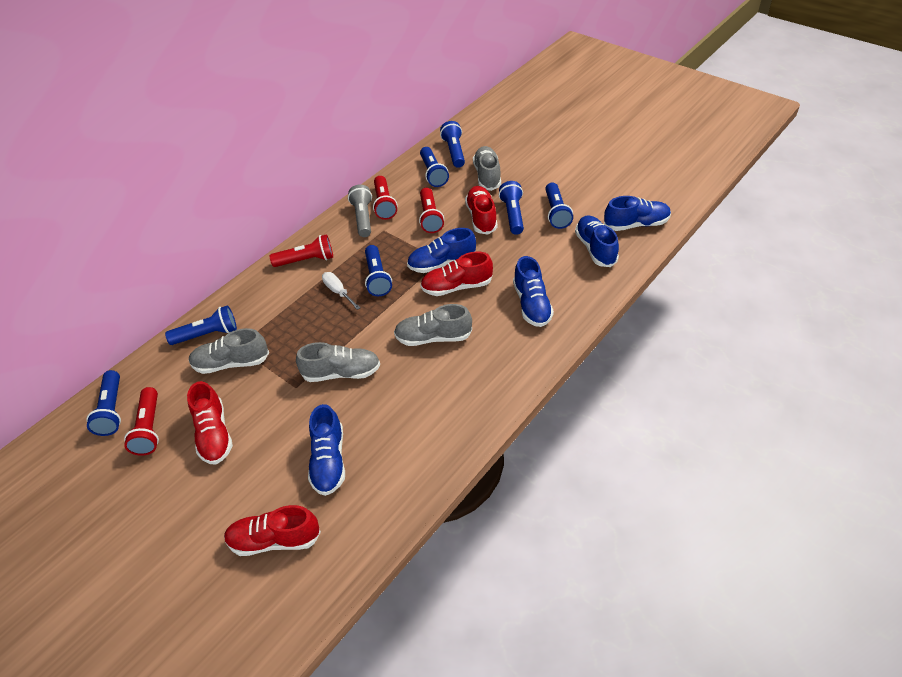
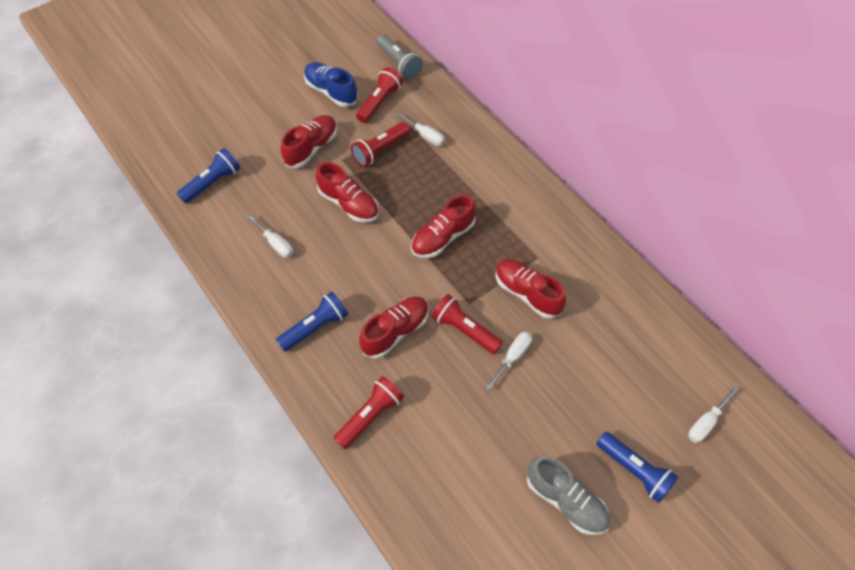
blue flashlight: [86,370,121,436] [165,306,237,345] [365,245,392,296] [420,147,449,187] [440,121,465,168] [499,181,524,235] [546,183,573,229] = 7 -> [177,148,240,203] [276,291,348,352] [596,432,678,503] = 3
blue shoe: [308,404,345,496] [407,228,476,273] [513,256,554,327] [575,215,619,267] [604,196,671,231] = 5 -> [304,62,358,107] = 1
grey shoe: [189,328,269,374] [296,342,380,382] [394,304,472,346] [473,146,501,191] = 4 -> [527,456,610,535] = 1
red shoe: [187,381,233,464] [224,505,321,556] [420,252,493,296] [465,186,497,235] = 4 -> [281,115,337,168] [316,162,379,223] [359,297,429,359] [411,195,476,258] [496,259,566,319] = 5
white screwdriver: [322,272,361,310] = 1 -> [247,214,293,258] [395,112,445,146] [486,332,532,390] [688,386,738,443] = 4

